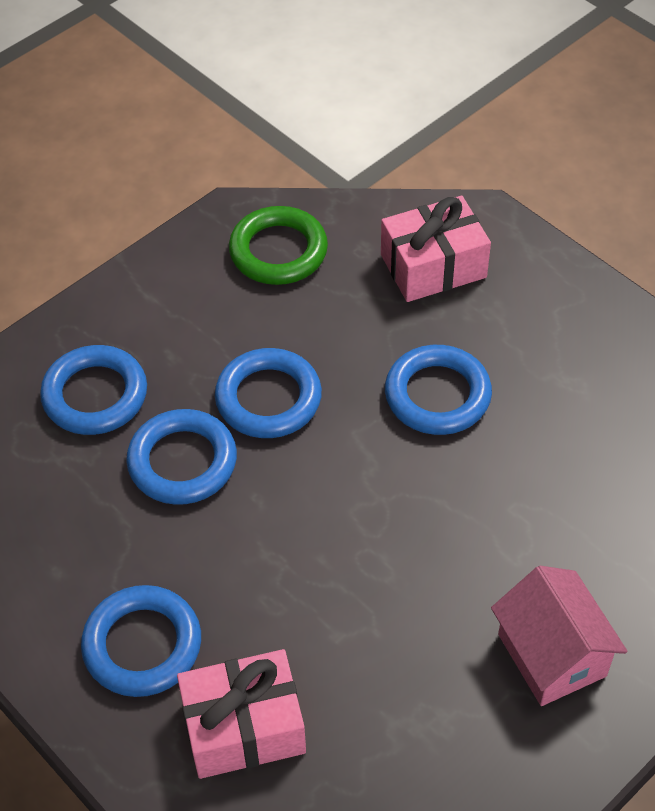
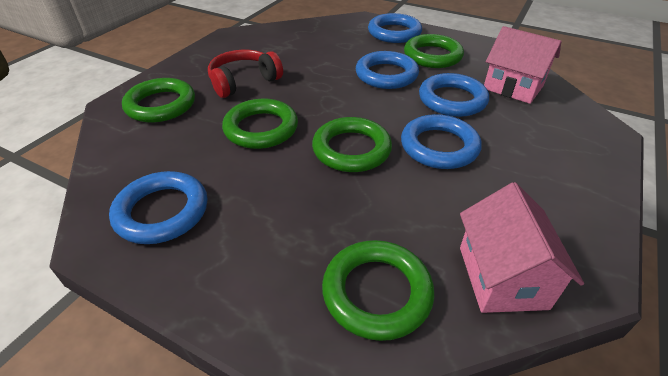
green ring: [229,206,328,285] = 1 -> [122,78,195,122] [222,99,298,149] [312,117,392,172] [322,240,434,341] [404,34,464,68] = 5
pink gift: [177,649,306,779] [381,195,491,302] = 2 -> none = 0
pink house: [491,566,628,706] = 1 -> [460,182,584,313] [484,26,562,104] = 2
red headphones: none = 0 -> [208,50,283,98] = 1

